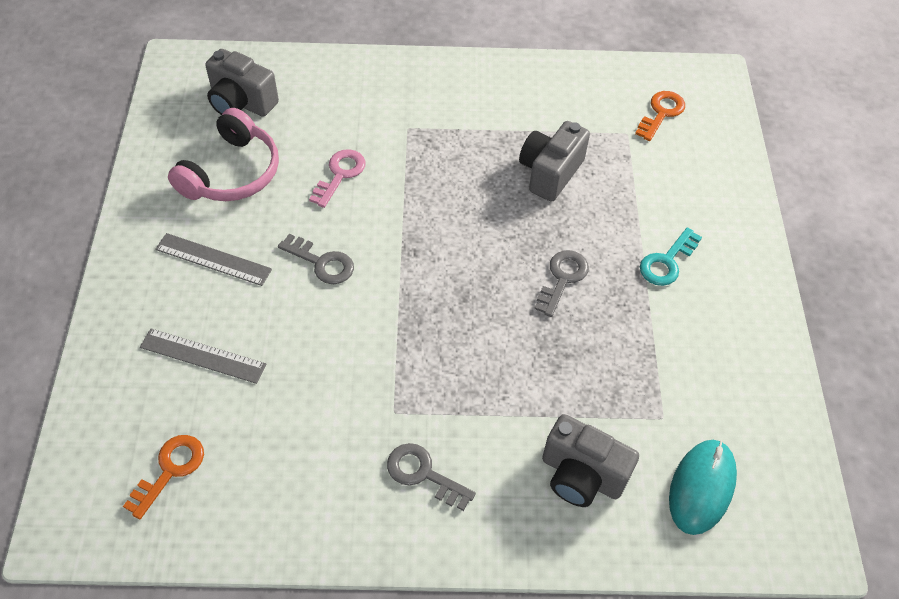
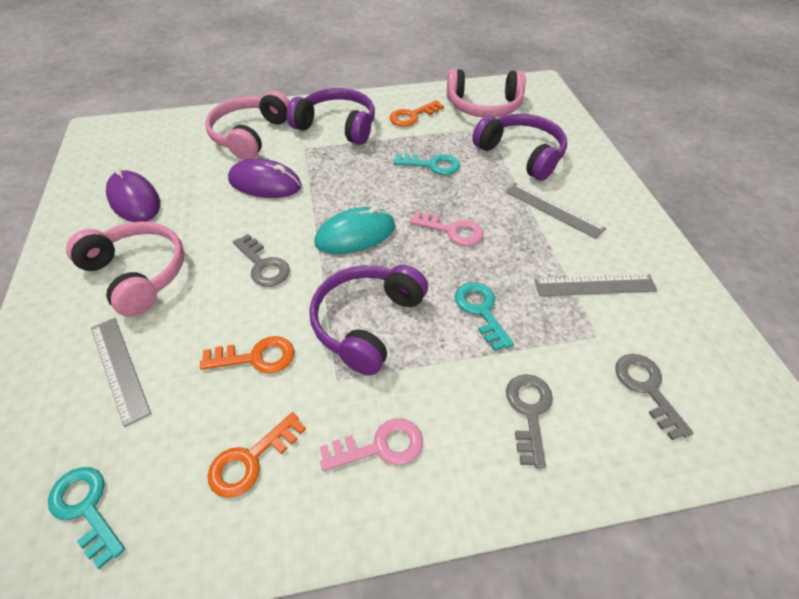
grey camera: [205,49,279,117] [519,121,590,202] [542,414,639,507] = 3 -> none = 0
grey ruler: [140,329,266,384] [155,233,272,286] = 2 -> [91,318,151,427] [506,183,606,239] [534,274,658,296] = 3
orange key: [123,435,204,519] [635,91,685,141] = 2 -> [200,336,294,374] [207,412,306,498] [389,100,444,126] = 3
pink headphones: [168,108,279,201] = 1 -> [66,221,184,317] [205,91,290,160] [447,69,526,118] = 3
pink key: [309,149,366,208] = 1 -> [320,418,423,471] [409,211,483,246] = 2
purple headphones: none = 0 -> [287,88,375,145] [309,265,428,375] [472,114,567,181] = 3
purple mouse: none = 0 -> [106,168,160,222] [228,159,302,198] = 2
turquoise key: [640,227,702,286] = 1 -> [48,467,125,569] [393,154,460,175] [455,282,514,351] = 3

